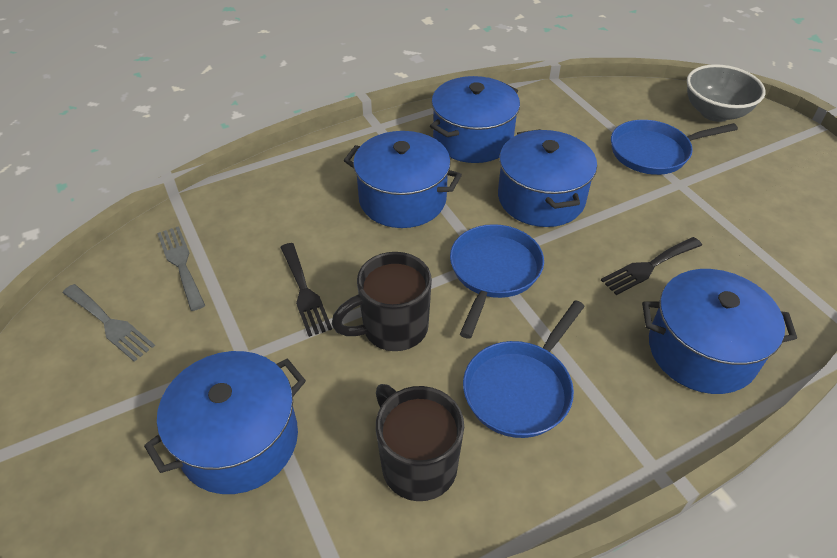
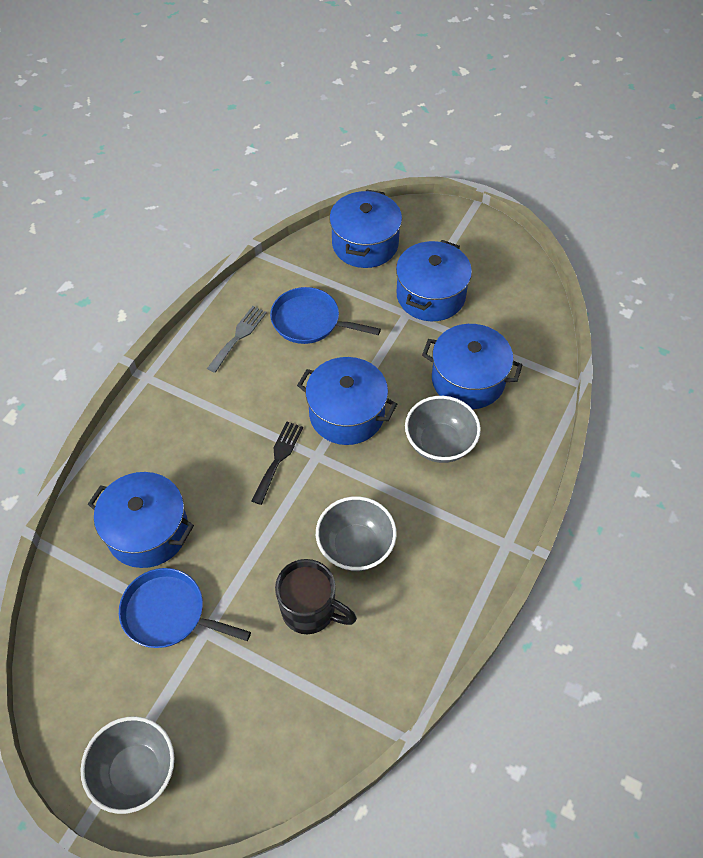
black fork: [280,243,332,337] [601,237,702,295] = 2 -> [251,422,303,505] = 1
black mug: [332,252,432,351] [376,384,464,501] = 2 -> [275,559,357,634] = 1
blue pan: [450,224,544,339] [463,300,585,438] [611,120,738,175] = 3 -> [119,568,251,648] [270,287,381,344] = 2
grey bowl: [687,64,766,122] = 1 -> [80,716,175,814] [316,496,397,571] [405,396,481,463] = 3
grey fork: [63,284,155,362] [157,226,205,311] = 2 -> [207,306,267,373] = 1

